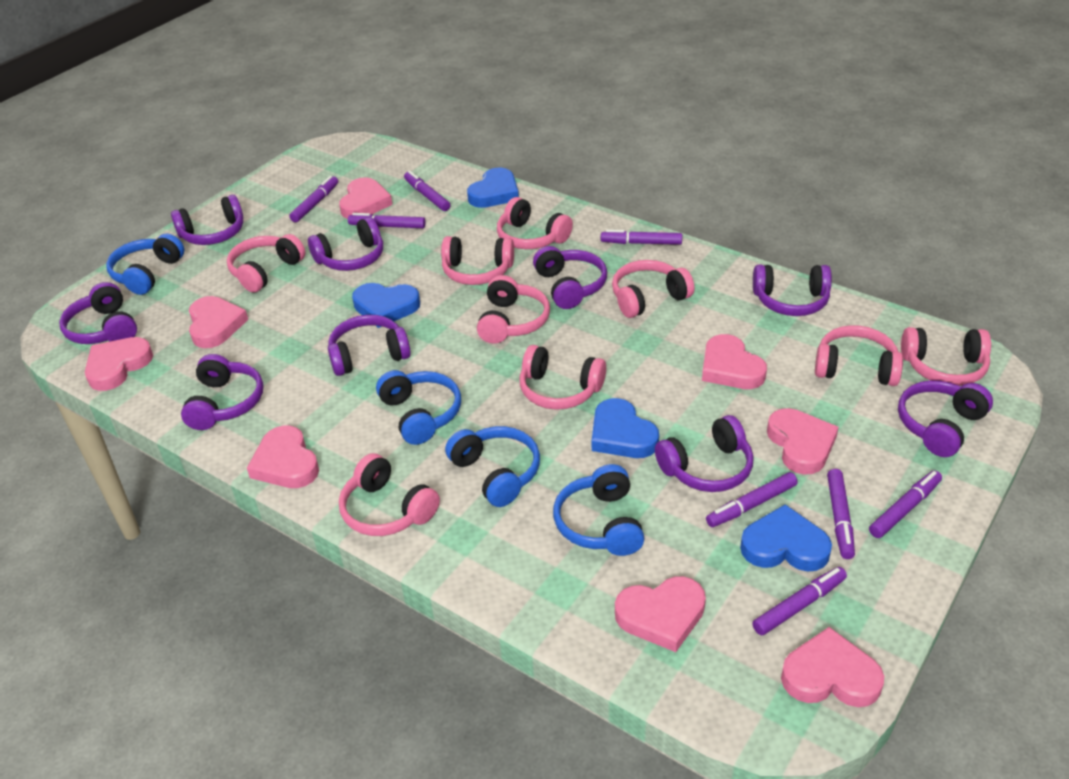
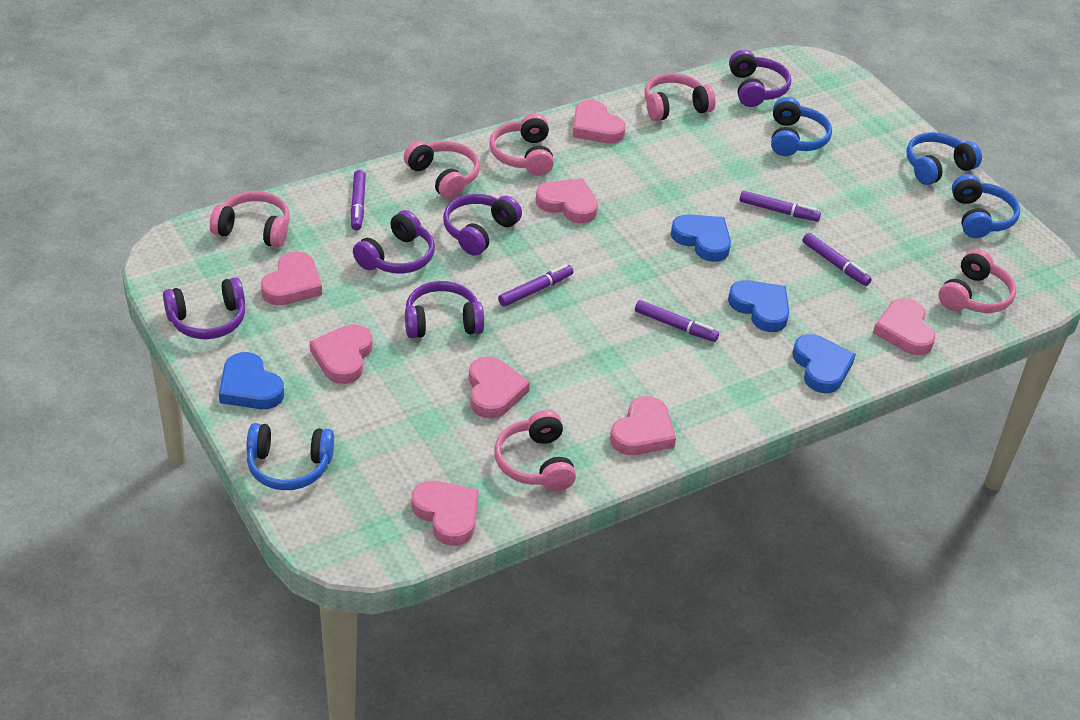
pink headphones: [227,234,305,293] [339,453,440,536] [441,236,514,285] [477,275,550,344] [497,197,573,249] [520,345,606,410] [612,260,694,318] [815,325,903,386] [901,327,991,386] = 9 -> [210,191,290,248] [404,141,480,200] [489,113,554,176] [494,410,576,491] [645,73,716,121] [939,249,1016,313] = 6
purple headphones: [59,282,137,344] [171,195,243,245] [181,354,263,430] [308,217,383,271] [328,315,411,376] [533,246,607,309] [655,415,754,492] [753,265,832,316] [898,380,993,457] = 9 -> [163,277,245,339] [353,210,435,274] [405,281,484,338] [443,194,522,256] [729,50,791,107] = 5
purple marker: [289,176,338,222] [348,213,426,228] [404,171,450,211] [601,229,682,245] [706,472,798,527] [752,567,847,635] [827,469,855,559] [869,471,942,538] = 8 -> [350,170,366,230] [498,264,574,307] [635,300,719,342] [740,191,821,221] [803,233,872,286] = 5

